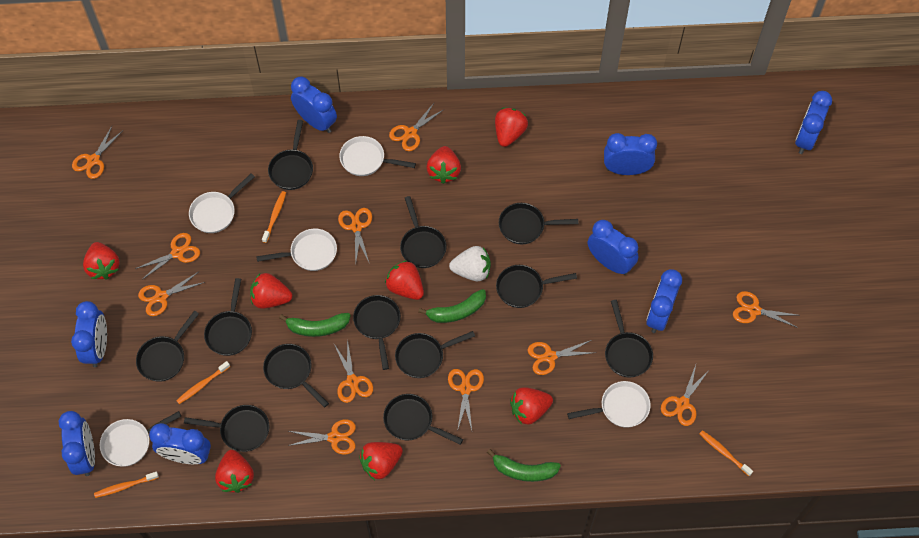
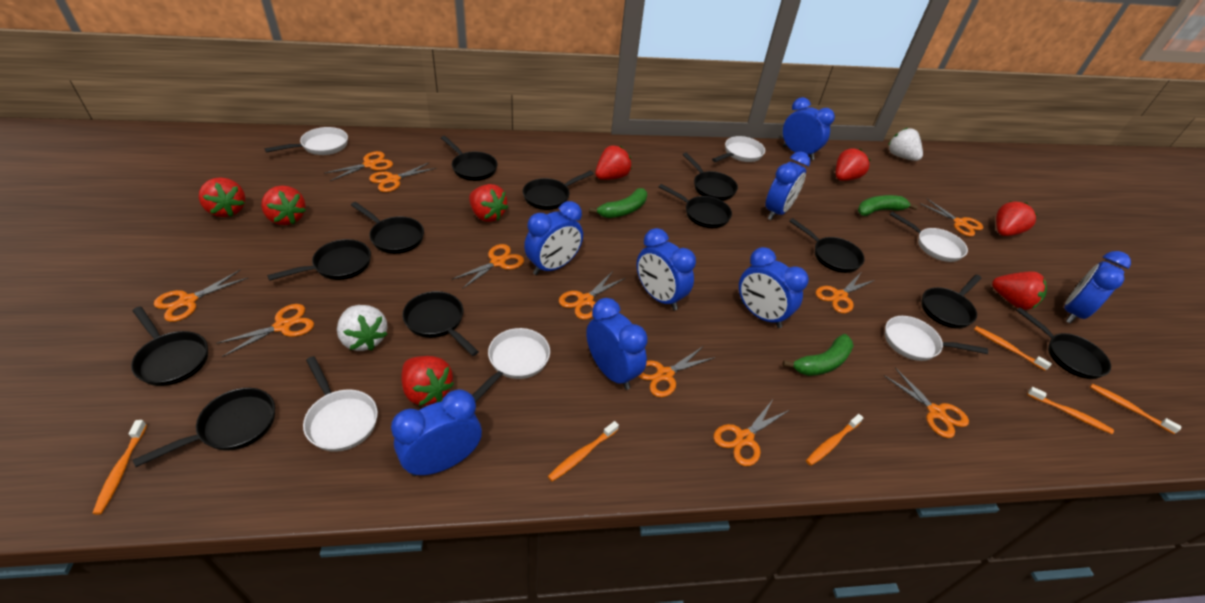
orange toothbrush: [94,472,159,498] [176,361,230,404] [262,191,286,243] [699,430,753,476] = 4 -> [92,420,147,515] [548,421,619,482] [806,414,863,466] [974,326,1052,371] [1027,387,1114,434] [1090,384,1181,434] = 6
white pan: [100,411,181,467] [189,173,255,233] [256,229,337,271] [339,136,416,176] [567,381,651,428] = 5 -> [264,127,348,155] [303,356,378,452] [472,328,550,403] [712,136,765,162] [885,316,988,361] [890,211,968,262] = 6
white strawberry: [449,246,491,281] = 1 -> [337,305,387,351] [888,128,923,161] = 2

